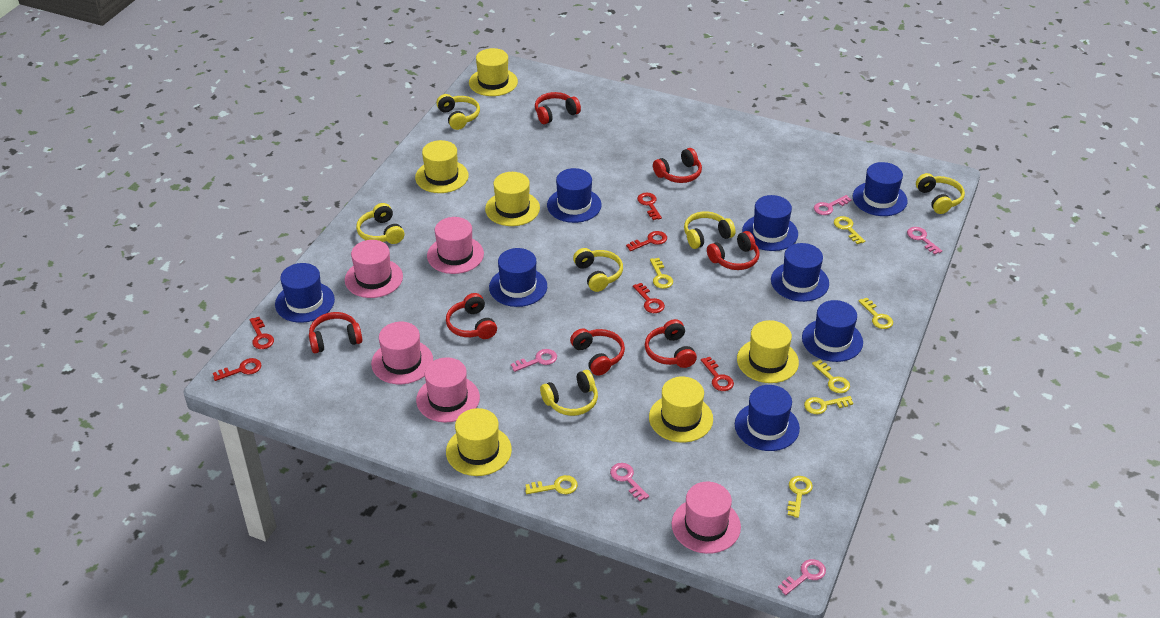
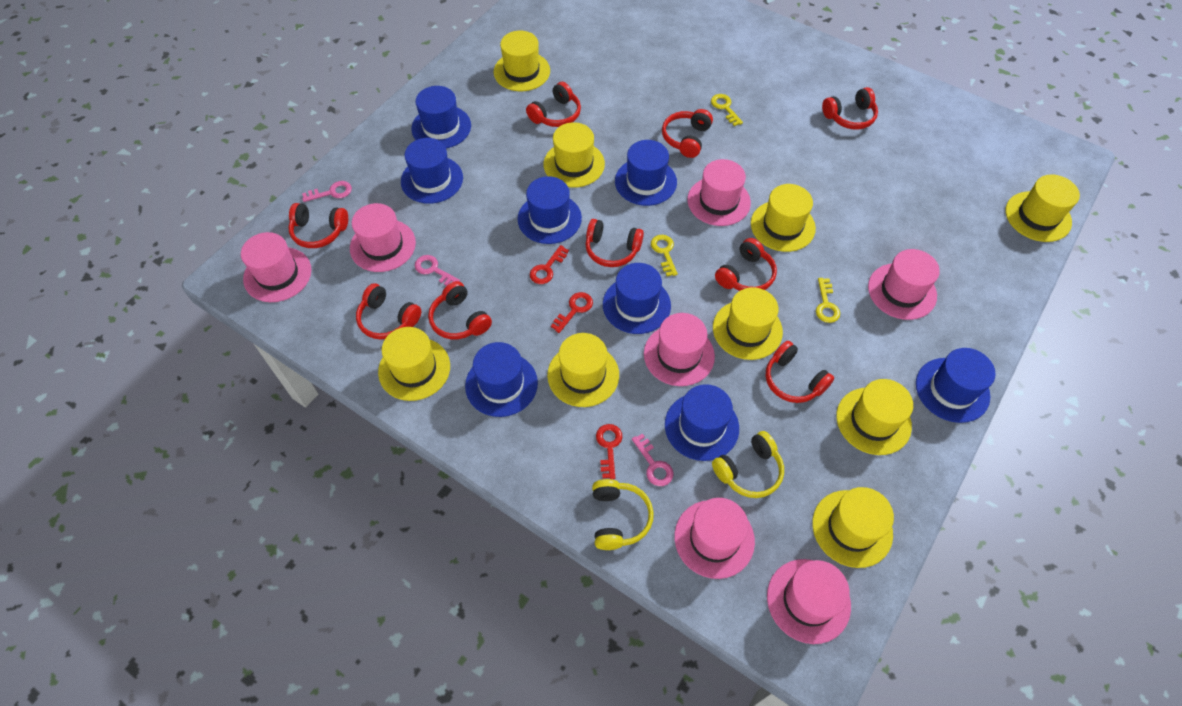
pink hat: [345,240,403,298] [371,322,433,384] [416,357,480,422] [427,217,484,274] [672,482,741,554] = 5 -> [241,232,312,302] [350,203,416,272] [644,313,715,386] [674,498,755,579] [687,159,751,226] [767,559,851,644] [868,249,940,320] = 7
pink key: [511,349,557,372] [610,463,649,501] [778,559,826,595] [814,195,851,215] [907,227,942,255] = 5 -> [302,181,352,202] [415,255,460,286] [632,433,674,486] = 3
red headphones: [309,312,362,353] [446,293,497,339] [535,92,581,124] [570,328,625,376] [645,319,697,368] [653,148,702,183] [707,231,760,270] = 7 -> [288,203,348,248] [356,283,421,339] [428,281,492,339] [526,82,581,127] [586,219,644,267] [662,109,713,158] [715,238,777,291] [765,341,834,403] [822,87,878,130] = 9
red key: [213,358,261,381] [250,317,274,349] [626,231,667,251] [633,283,665,313] [637,192,662,220] [701,357,734,391] = 6 -> [530,245,569,284] [551,292,593,333] [596,424,622,479] = 3
yellow hat: [415,140,469,193] [446,408,512,476] [469,48,518,96] [485,172,540,226] [649,377,713,442] [737,320,799,383] = 6 -> [378,327,450,401] [494,31,550,91] [544,122,605,188] [547,333,619,407] [713,287,783,360] [751,184,816,252] [812,487,894,568] [836,379,913,455] [1006,174,1080,242] = 9
yellow headphones: [356,203,404,244] [436,94,480,130] [540,370,598,416] [573,248,623,292] [684,211,736,249] [916,173,965,214] = 6 -> [592,479,654,550] [712,431,784,498] = 2
yellow key: [525,475,578,494] [650,258,673,289] [787,476,813,518] [804,396,853,414] [812,360,850,393] [834,216,865,244] [859,298,893,329] = 7 -> [651,235,678,276] [711,94,743,126] [816,278,840,323] = 3

